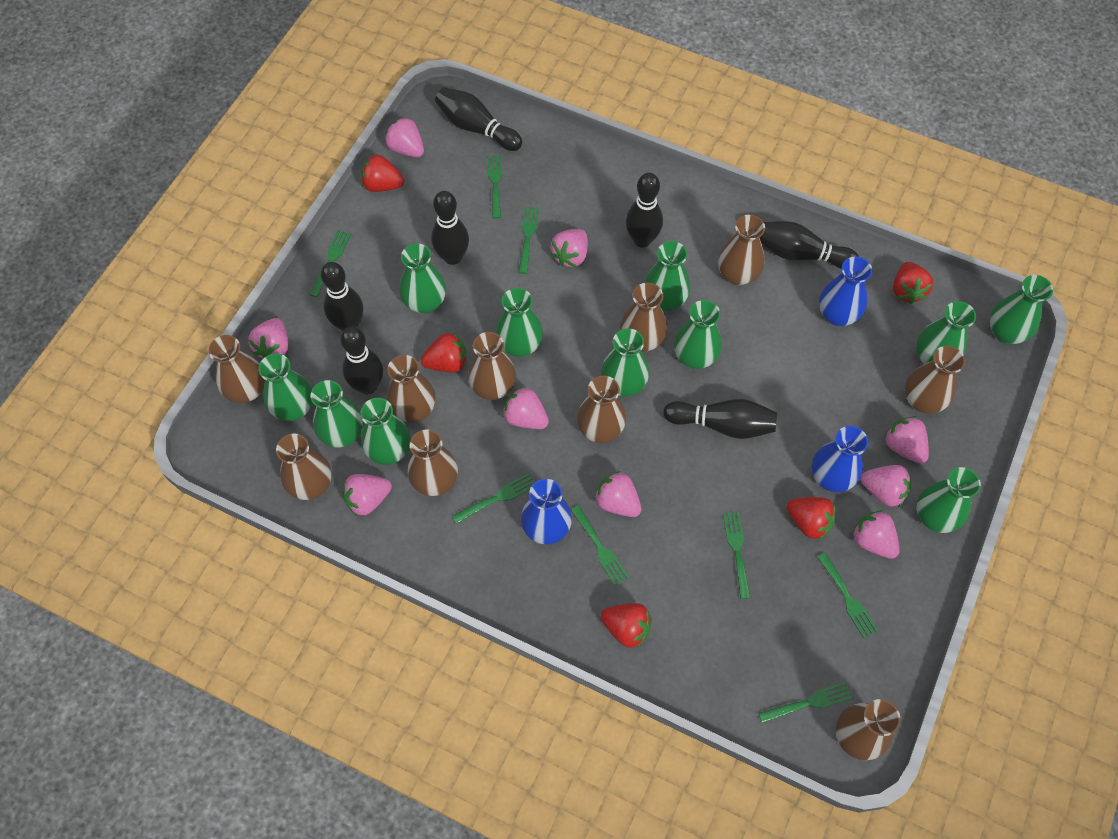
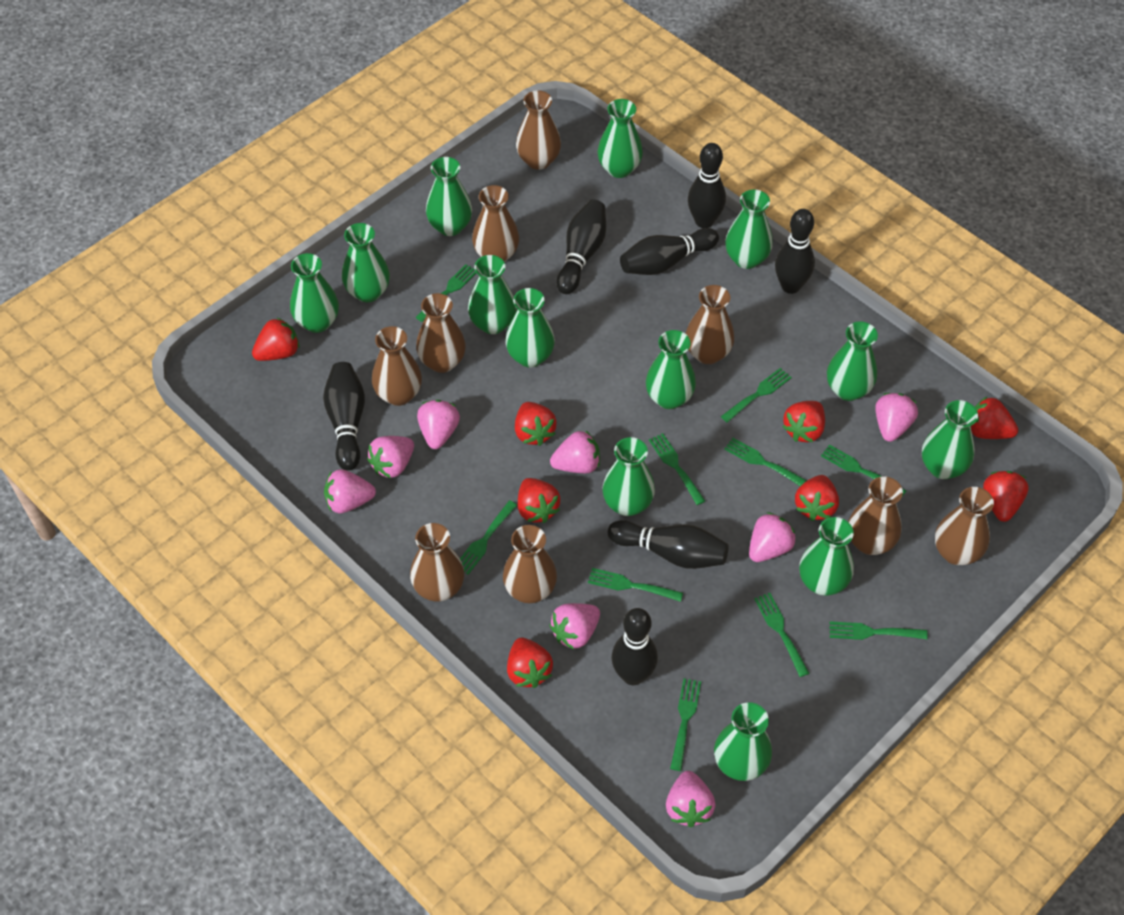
blue vase: [521,479,572,545] [811,426,868,492] [819,256,872,326] = 3 -> none = 0
brown vase: [209,335,265,403] [276,434,331,500] [387,355,435,422] [408,430,458,496] [468,332,516,400] [577,376,626,443] [620,283,667,352] [718,215,765,285] [836,699,901,760] [905,346,965,414] = 10 -> [372,326,422,406] [410,523,464,602] [416,293,466,373] [472,185,519,262] [503,525,557,603] [516,90,561,170] [686,285,734,364] [848,476,903,555] [935,487,994,565] = 9
green fork: [309,230,351,297] [452,474,534,524] [487,155,502,219] [518,207,539,274] [571,505,629,585] [723,512,750,599] [758,682,852,723] [817,553,878,638] = 8 -> [415,264,476,322] [460,500,517,575] [588,568,683,602] [649,433,705,505] [670,678,701,771] [721,368,792,423] [724,438,807,486] [754,593,809,677] [821,444,906,497] [829,621,928,640] = 10
green vase: [258,353,313,421] [310,380,363,448] [361,398,411,465] [399,243,446,313] [496,288,543,357] [601,328,649,397] [644,241,690,311] [674,300,722,369] [916,301,976,364] [917,467,981,533] [990,275,1053,344] = 11 -> [290,253,339,333] [342,223,390,302] [426,157,472,236] [468,255,516,334] [506,288,555,367] [597,99,643,178] [602,437,655,516] [646,330,696,409] [714,702,772,781] [725,189,773,269] [799,517,854,596] [827,322,878,401] [922,400,978,479] = 13
pink strawberry: [248,318,288,358] [343,474,392,516] [385,117,424,157] [502,386,549,429] [550,229,588,267] [594,471,641,517] [852,510,900,559] [860,465,911,507] [884,416,929,464] = 9 -> [324,469,376,513] [367,436,414,478] [417,400,460,449] [549,603,600,650] [550,430,600,473] [666,771,716,828] [749,512,796,562] [875,393,918,442] = 8
red strawberry: [361,154,404,192] [421,333,466,372] [600,603,652,648] [786,497,836,540] [893,262,933,304] = 5 -> [252,318,300,361] [507,638,553,688] [515,402,557,446] [518,478,560,523] [783,401,825,442] [795,475,839,521] [971,397,1018,439] [983,471,1029,522] = 8

